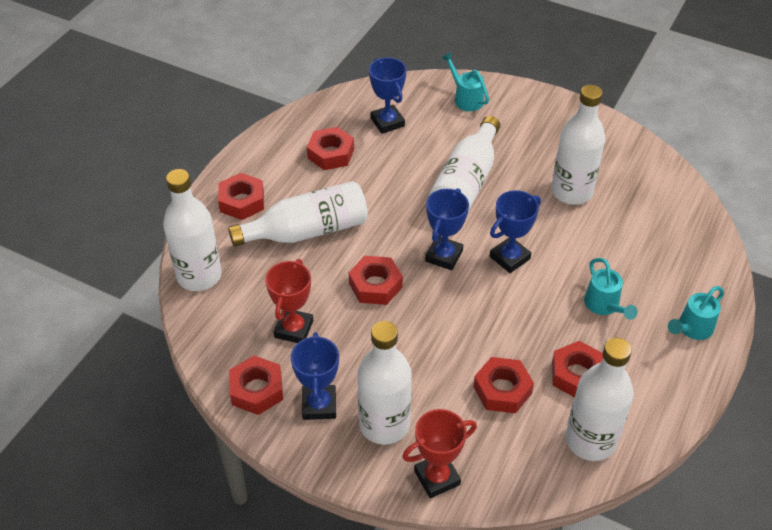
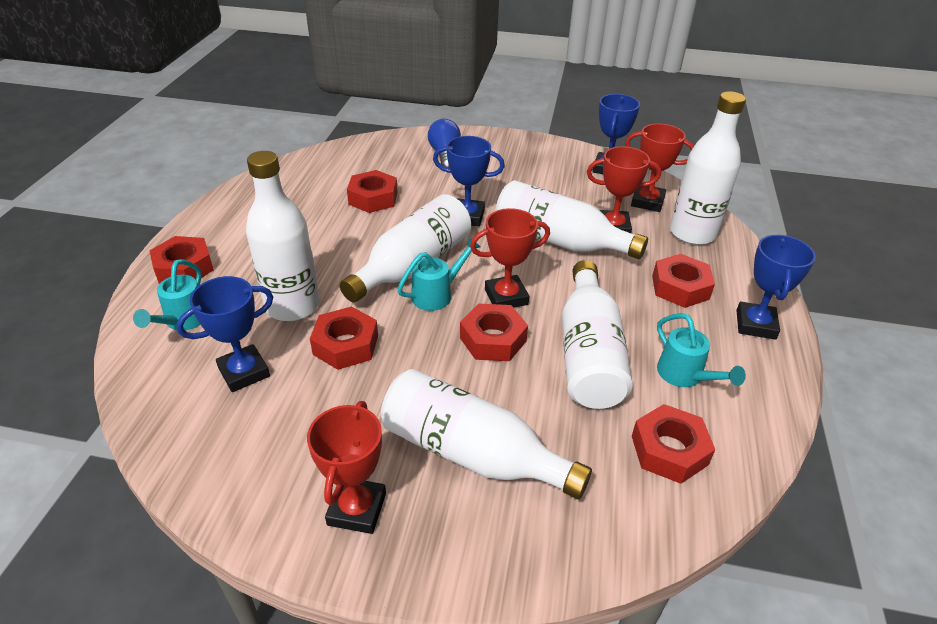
blue light bulb: none = 0 -> [428,119,461,168] = 1
red trophy: [265,259,313,343] [402,409,477,498] = 2 -> [307,401,386,534] [470,208,550,308] [587,146,661,233] [625,124,694,212] = 4

